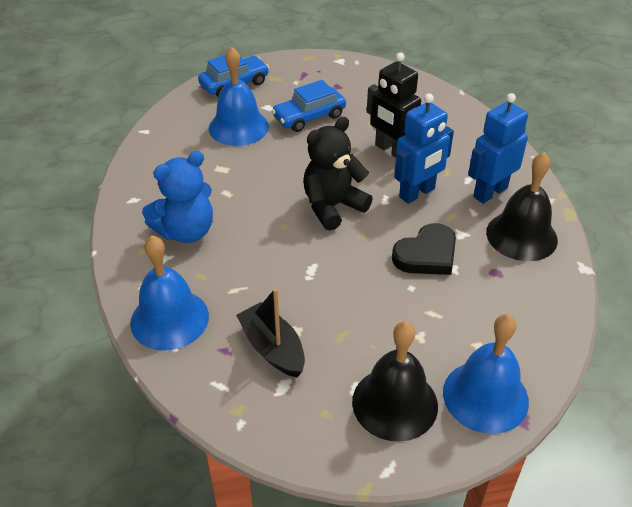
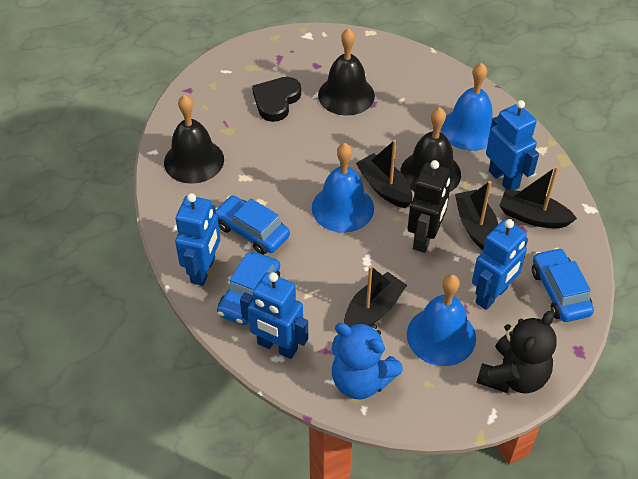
black bell: [352,321,438,442] [486,152,558,261] = 2 -> [164,95,224,184] [318,28,375,116] [400,107,461,192] = 3
black boat: [236,288,305,378] = 1 -> [344,266,407,327] [356,140,413,208] [455,181,498,250] [499,166,577,228] = 4
blue car: [198,55,269,97] [271,80,346,132] = 2 -> [215,195,290,255] [217,252,280,325] [532,248,594,322] = 3
blue robot: [394,94,454,204] [468,93,528,204] = 2 -> [175,193,220,286] [240,272,308,359] [472,219,528,310] [486,100,539,190] = 4

